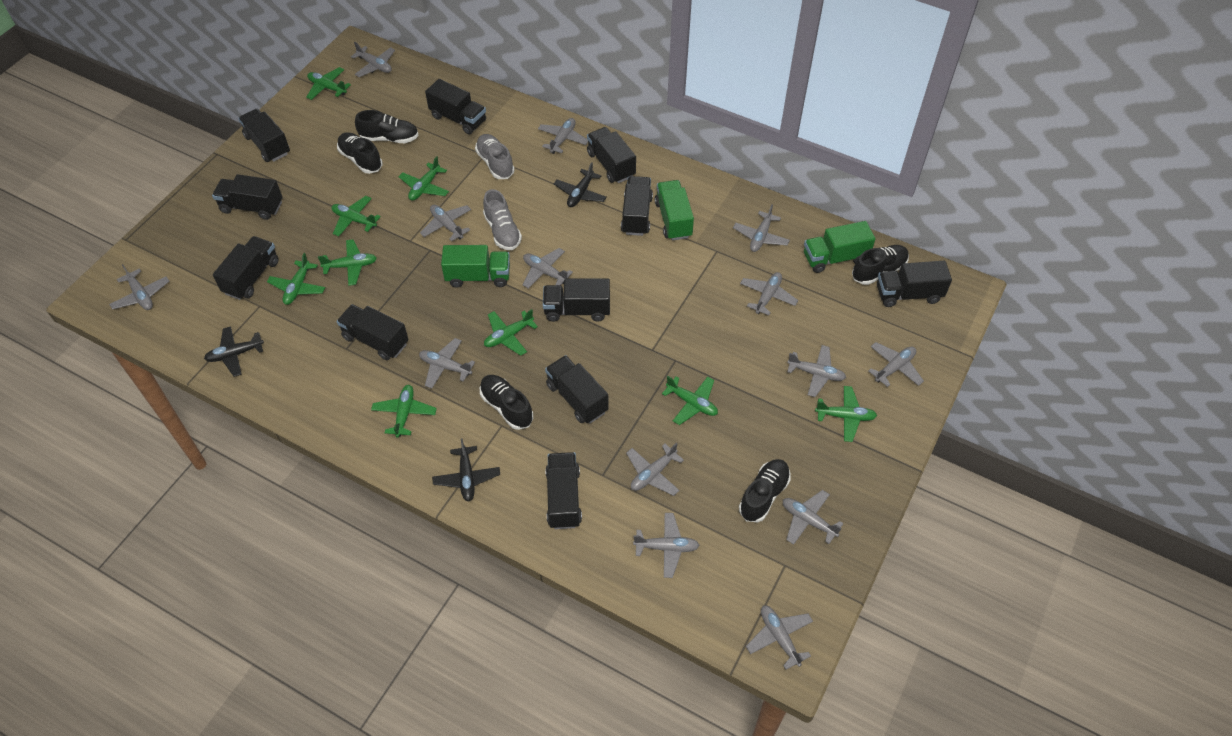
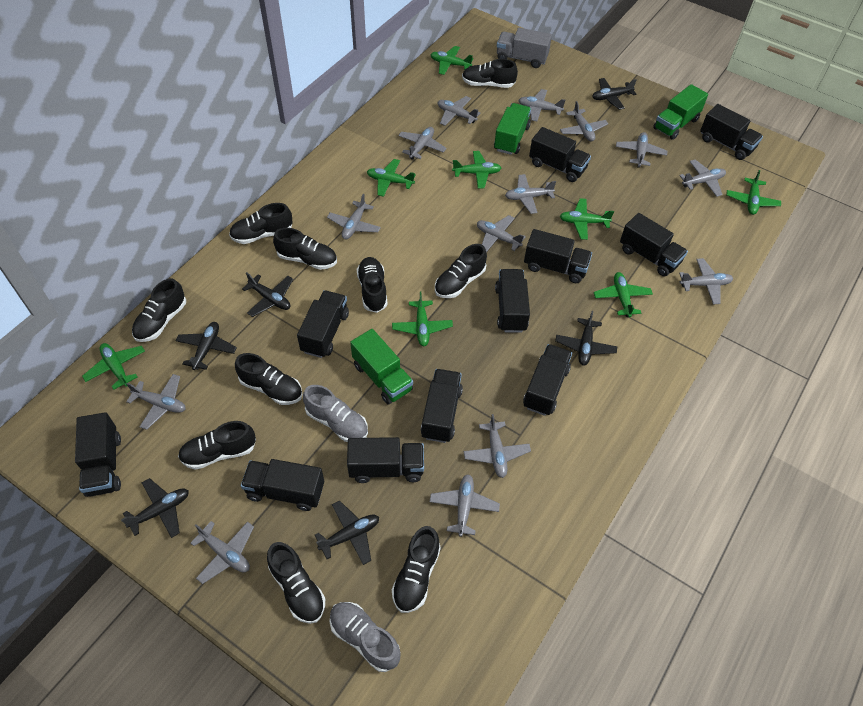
black plane: [204,326,264,377] [432,438,500,501] [554,162,607,207] = 3 -> [121,478,189,538] [175,322,237,370] [242,272,293,317] [315,500,379,565] [555,311,617,366] [592,78,636,110] = 6
black shoe: [337,132,382,174] [355,110,419,143] [480,375,533,430] [739,459,791,522] [852,245,909,285] = 5 -> [132,278,186,342] [178,421,256,470] [229,203,293,244] [235,353,302,405] [267,542,325,624] [273,228,337,270] [357,257,388,313] [392,526,441,613] [435,244,487,298] [462,59,518,88] = 10
green plane: [267,253,326,305] [306,67,351,100] [318,239,377,286] [331,196,381,236] [371,385,437,438] [398,156,449,201] [484,309,538,356] [662,376,718,425] [815,386,877,442] = 9 -> [82,343,145,390] [367,159,416,197] [392,292,453,346] [430,46,473,75] [452,151,501,189] [560,198,614,240] [594,272,653,317] [726,170,781,215] = 8
grey truck: none = 0 -> [497,28,552,68] = 1

